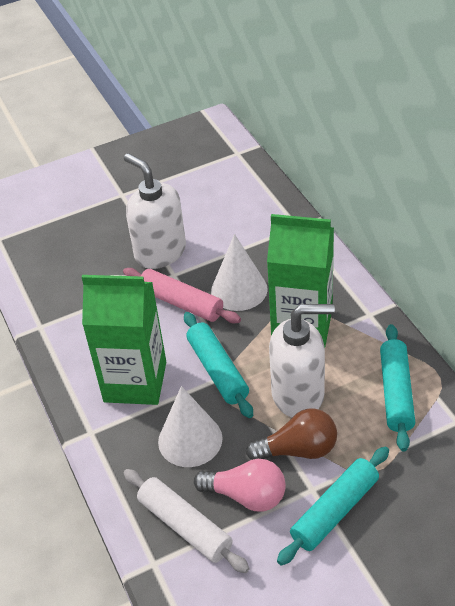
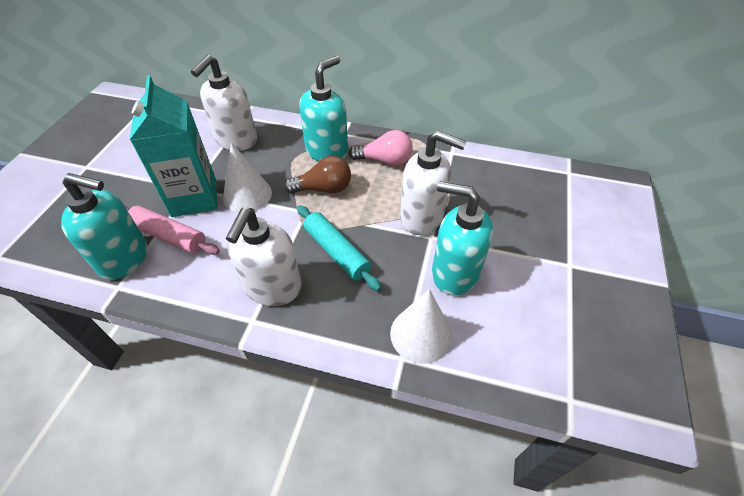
green carton: [82,275,166,405] [267,214,334,348] = 2 -> none = 0
turquoise carton: none = 0 -> [130,76,217,217] = 1
turquoise rolling pin: [184,312,253,418] [277,447,389,566] [380,324,415,452] = 3 -> [297,205,381,291] = 1
turquoise soap dispenser: none = 0 -> [61,173,147,280] [299,56,348,161] [432,181,493,295] = 3
white rolling pin: [124,469,250,573] = 1 -> none = 0
white soap dispenser: [124,153,186,269] [269,304,335,418] = 2 -> [191,55,257,151] [226,208,302,306] [400,131,467,235] = 3

